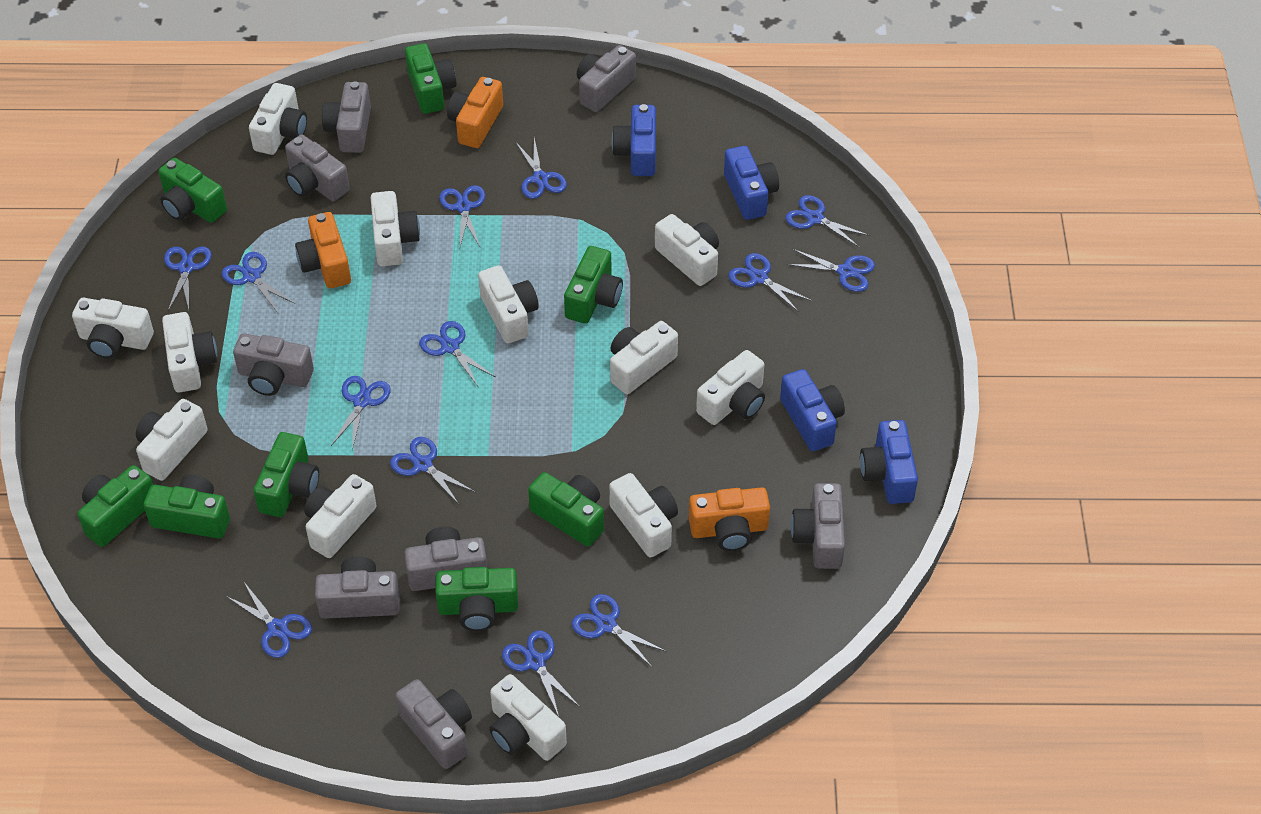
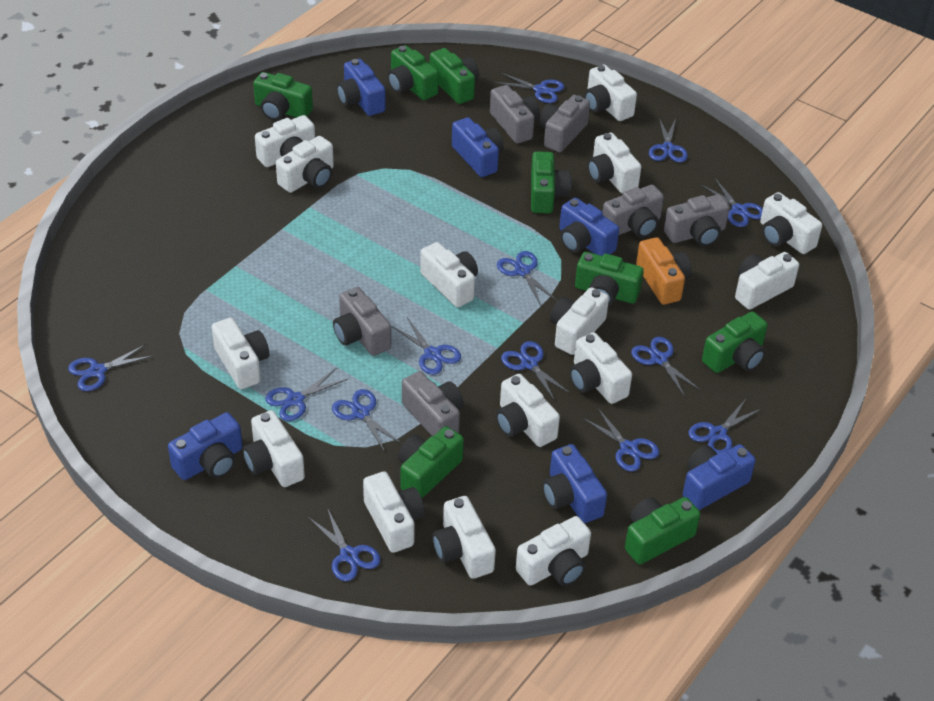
blue camera: [612,104,656,176] [724,146,779,220] [780,369,845,451] [860,420,918,504] = 4 -> [168,412,243,480] [337,59,386,116] [452,117,504,177] [543,444,607,523] [559,198,619,256] [683,444,756,510] = 6
grey camera: [233,333,314,396] [285,134,350,201] [315,557,400,619] [322,81,371,153] [395,679,472,769] [404,526,487,591] [577,45,636,112] [791,483,845,569] = 8 -> [333,287,391,356] [402,371,464,436] [490,85,540,144] [539,95,590,152] [603,185,664,238] [664,194,730,247] = 6
orange camera: [295,212,351,289] [447,77,503,148] [689,487,770,551] = 3 -> [636,237,692,305] = 1
white camera: [72,298,154,359] [136,399,208,481] [162,312,217,393] [249,83,307,155] [304,474,377,558] [370,191,420,267] [478,265,539,344] [489,674,567,761] [609,473,678,557] [610,321,678,394] [655,214,719,286] [696,350,765,425] = 12 -> [212,318,269,389] [243,410,305,487] [255,115,315,167] [276,136,334,193] [363,471,425,553] [420,242,478,307] [432,496,496,579] [496,374,560,447] [516,516,591,586] [550,287,609,355] [570,332,632,404] [585,65,637,121] [588,133,641,194] [735,252,799,310] [760,192,822,254] = 15

